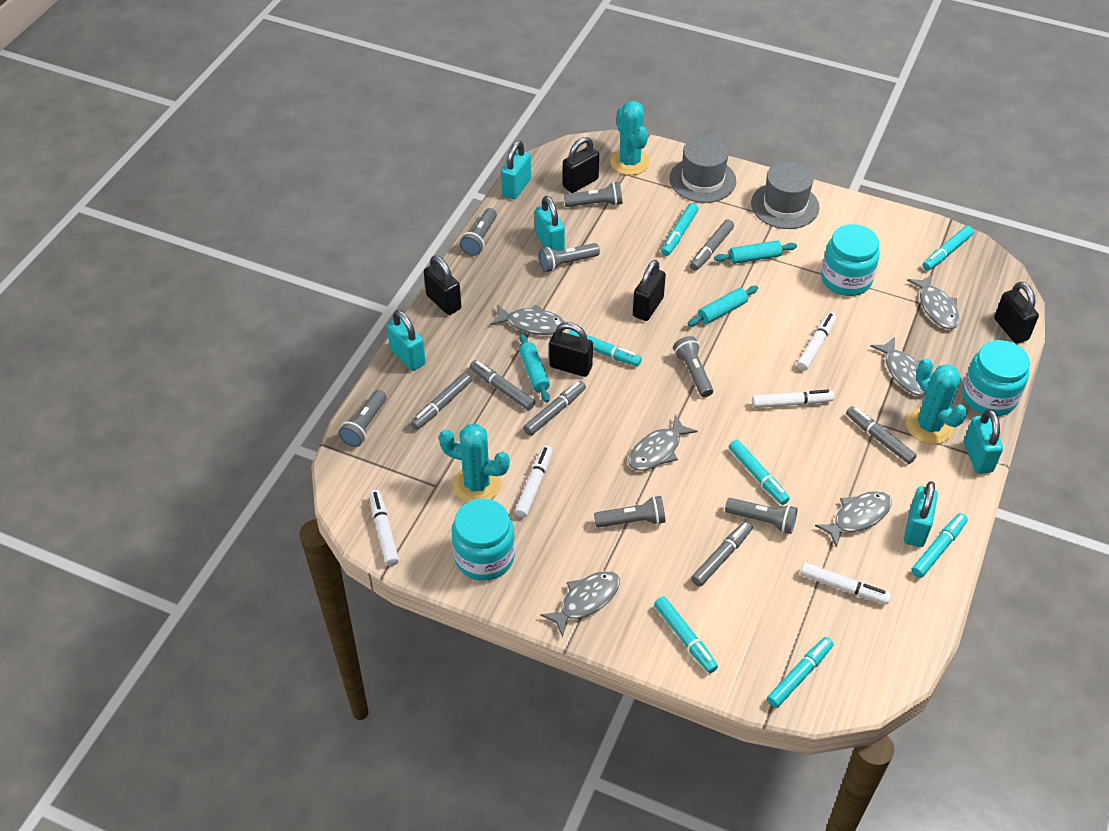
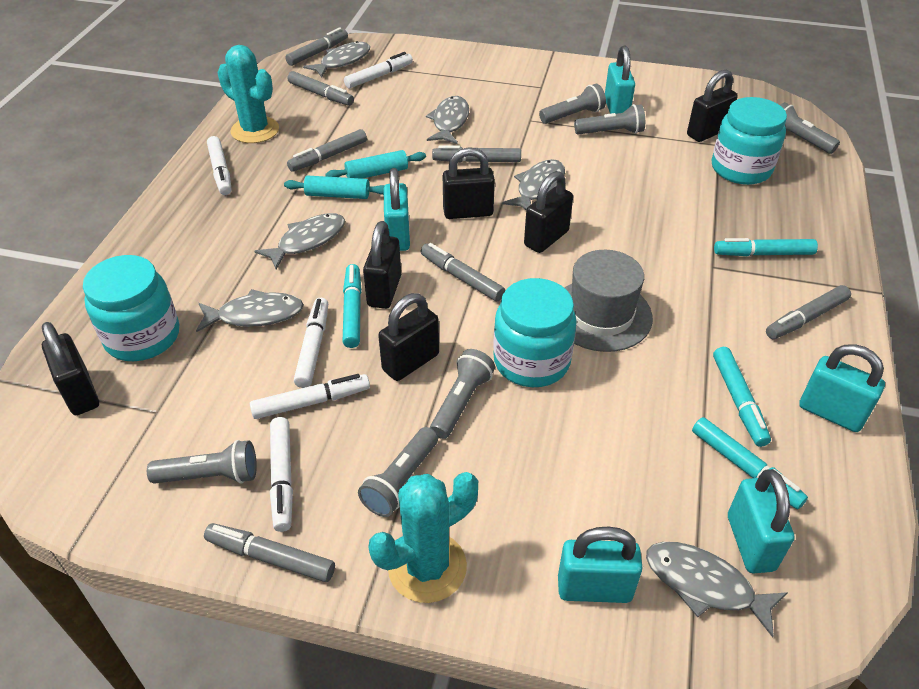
black padlock: [424,255,461,315] [549,322,593,377] [563,137,599,193] [633,260,666,321] [994,282,1039,344] = 5 -> [42,322,99,415] [363,221,401,309] [378,293,439,381] [443,147,495,219] [524,171,573,253] [687,69,738,142] = 6
grey flashlight: [338,390,387,447] [459,208,497,256] [539,243,600,272] [564,182,622,207] [594,496,666,528] [673,336,713,397] [725,498,798,534] = 7 -> [147,440,257,484] [358,427,438,517] [430,349,495,439] [539,84,606,124] [574,104,645,135] [780,102,840,154] = 6
grey hat: [669,136,736,203] [751,161,820,229] = 2 -> [564,250,653,352] = 1
grey marker: [411,372,472,430] [470,360,535,410] [523,381,586,436] [690,220,734,271] [691,521,753,587] [846,406,917,464] = 6 -> [204,523,335,582] [285,27,348,66] [287,71,354,106] [287,129,367,172] [421,243,505,301] [432,145,521,162] [766,285,851,339] = 7
turquoise cactus: [439,424,510,502] [610,101,650,175] [906,358,967,444] = 3 -> [217,45,279,143] [369,472,478,603] = 2
turquoise marker: [568,330,642,366] [654,596,718,673] [661,203,698,256] [729,440,790,505] [767,637,834,708] [911,513,968,578] [922,226,974,271] = 7 -> [342,264,362,348] [692,417,808,509] [713,347,771,447] [714,238,818,256] = 4
turquoise rolling pin: [519,333,550,403] [687,286,758,326] [714,240,797,264] = 3 -> [284,175,385,199] [325,150,426,179] = 2

